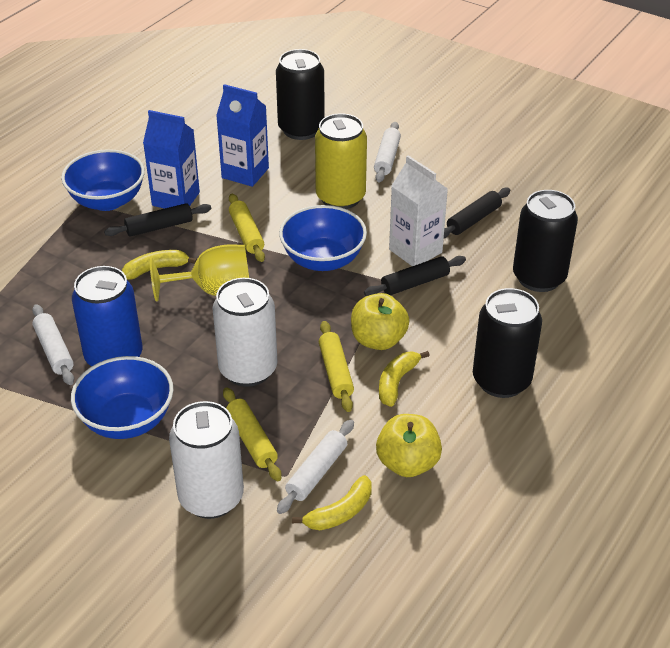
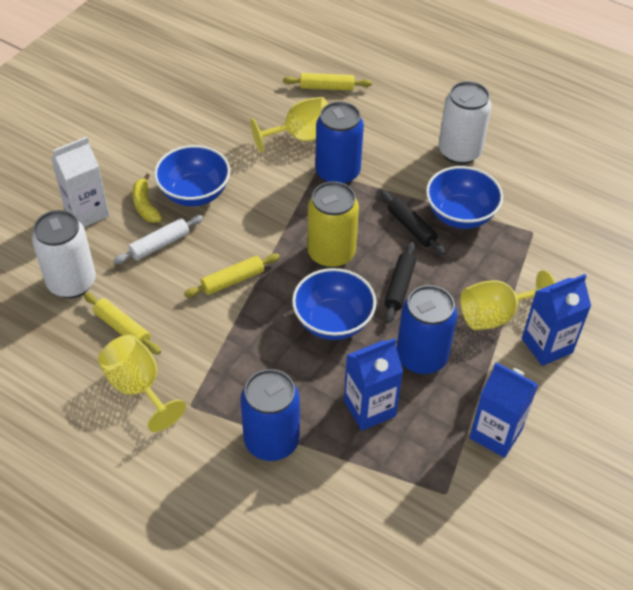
black can: [276,49,325,140] [473,288,542,398] [513,190,578,292] = 3 -> none = 0
black rolling pin: [104,203,211,237] [364,256,466,296] [444,188,510,239] = 3 -> [381,190,446,255] [384,242,416,323] = 2
blue can: [72,266,142,367] = 1 -> [240,369,300,461] [315,101,364,184] [397,285,457,375] = 3
blue carton: [143,110,200,209] [216,84,269,187] = 2 -> [344,338,403,431] [469,362,538,458] [522,274,591,366] = 3
white rolling pin: [32,304,74,385] [277,419,354,514] [374,122,401,183] = 3 -> [113,215,203,264] = 1
yellow apple: [351,293,409,350] [376,414,442,477] = 2 -> none = 0
yellow banana: [122,250,197,280] [292,475,372,530] [379,351,430,407] = 3 -> [132,174,162,223] = 1
yellow goblet: [150,245,249,302] = 1 -> [98,335,186,432] [250,97,328,153] [460,270,556,330] = 3

